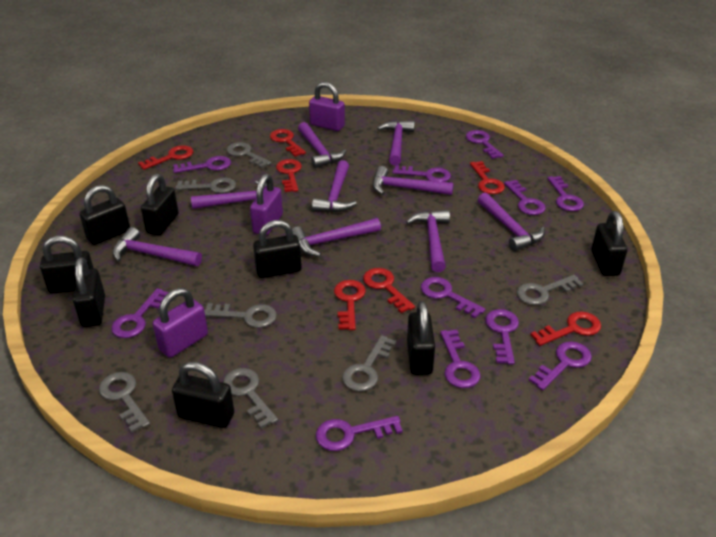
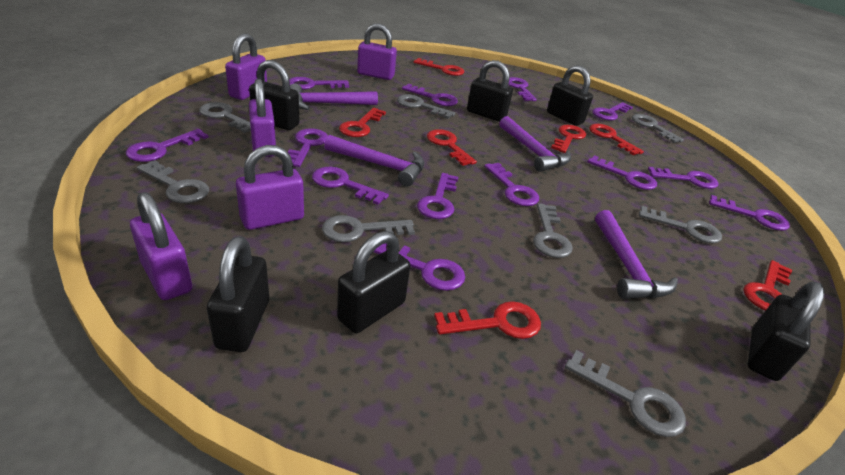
black padlock: [40,236,94,294] [73,257,105,327] [80,185,130,245] [141,174,179,235] [172,362,234,428] [253,220,302,278] [407,301,435,375] [591,211,628,276] = 8 -> [207,236,269,352] [249,60,300,130] [337,231,410,333] [467,60,513,122] [547,65,593,126] [748,282,825,381] = 6
grey key: [99,372,150,433] [175,178,236,193] [204,303,277,328] [223,368,278,429] [227,142,271,168] [342,335,396,392] [517,275,584,305] = 7 -> [137,160,209,203] [199,102,251,133] [322,215,415,242] [397,94,455,119] [533,203,573,258] [565,350,686,437] [632,114,684,143] [639,206,722,244] = 8
purple hammer: [112,227,202,266] [191,181,267,209] [292,218,381,257] [298,122,346,168] [312,160,357,212] [373,166,454,195] [377,121,415,165] [406,210,450,272] [478,192,545,251] = 9 -> [290,84,378,110] [324,135,425,186] [499,116,571,172] [595,210,678,299] = 4
purple key: [111,288,169,338] [173,156,231,173] [316,416,403,451] [392,165,451,182] [421,277,485,318] [440,330,480,388] [466,130,504,159] [485,309,519,365] [504,180,546,215] [529,341,592,390] [547,176,584,211] = 11 -> [126,129,209,162] [288,128,328,167] [289,77,349,90] [312,167,389,205] [374,243,465,291] [402,84,458,106] [417,173,458,219] [484,163,539,206] [508,77,537,101] [587,155,657,190] [592,102,633,121] [648,167,718,189] [709,195,790,231] = 13
purple padlock: [153,288,208,358] [250,174,283,235] [309,82,345,131] = 3 -> [130,192,192,300] [225,33,267,100] [236,145,304,230] [249,79,276,157] [357,23,397,80] = 5

